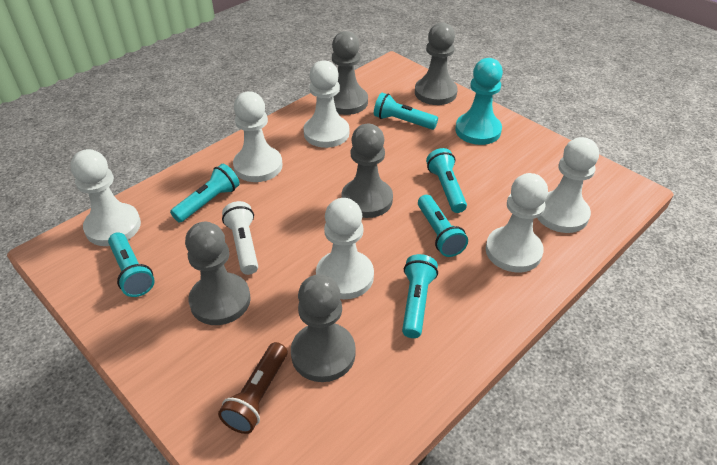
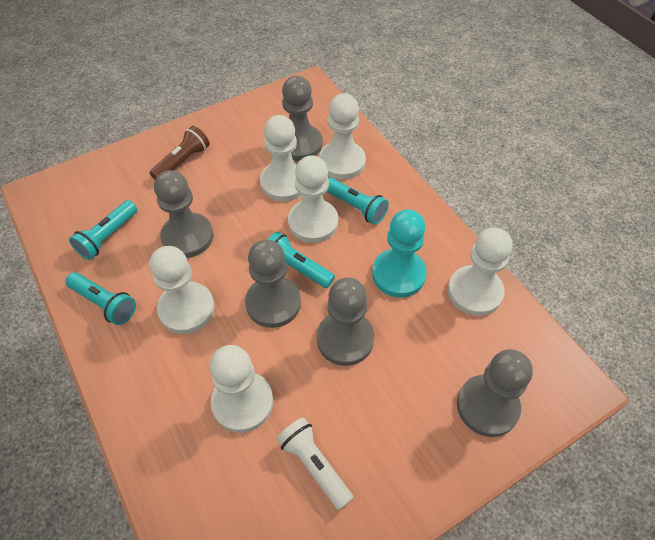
turquoise flashlight: [108,232,155,297] [170,164,240,223] [374,93,438,130] [402,254,438,338] [418,195,468,257] [426,148,467,213] = 6 -> [65,272,136,325] [69,200,137,260] [268,231,335,288] [326,177,389,225] = 4

